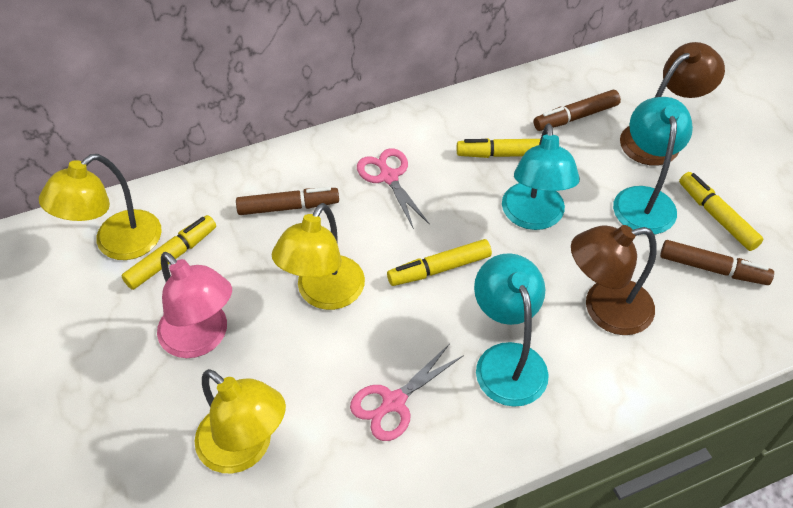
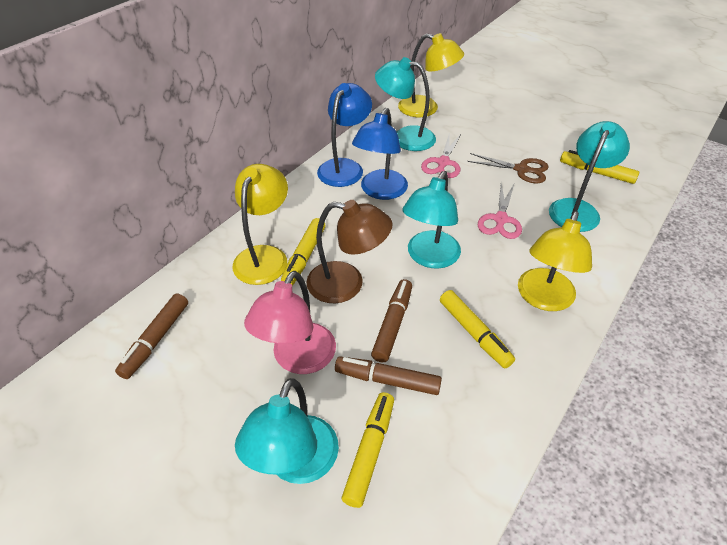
blue lamp: none = 0 -> [317,83,372,187] [352,108,408,200] = 2
brown lamp: [571,225,657,335] [620,42,725,166] = 2 -> [306,200,392,303] = 1
brown scissors: none = 0 -> [467,153,548,183] = 1
turquoise lamp: [474,253,549,407] [502,123,580,230] [613,97,693,234] = 3 -> [235,378,339,484] [375,57,436,151] [402,171,461,269] [549,121,630,232] = 4

